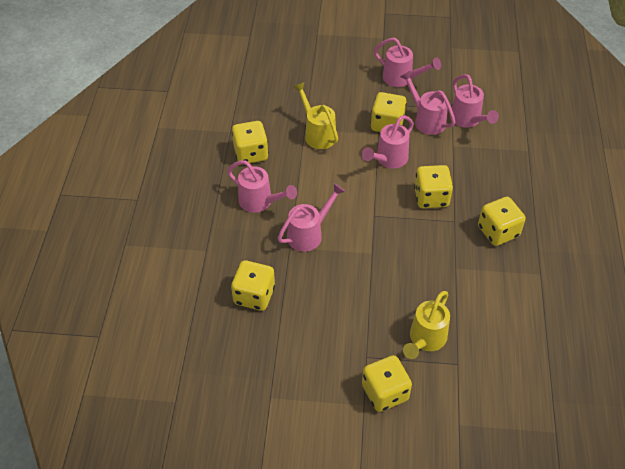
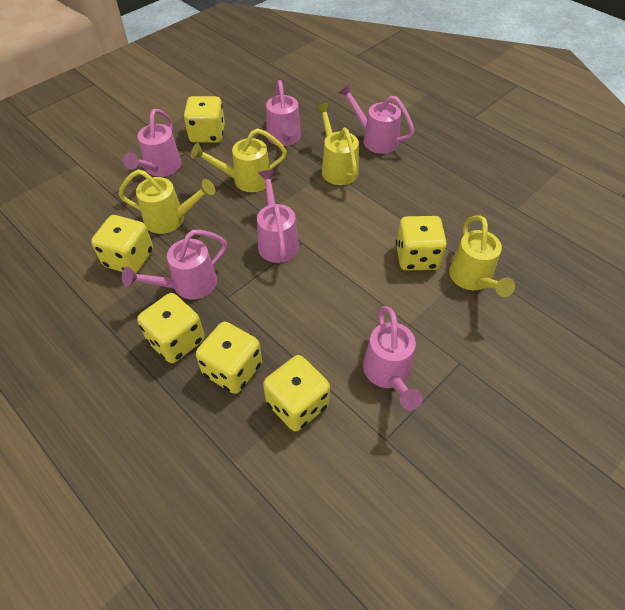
yellow watering can: [293,82,338,149] [403,291,450,359] = 2 -> [119,169,215,234] [191,128,287,192] [315,103,359,185] [449,215,515,297] = 4

